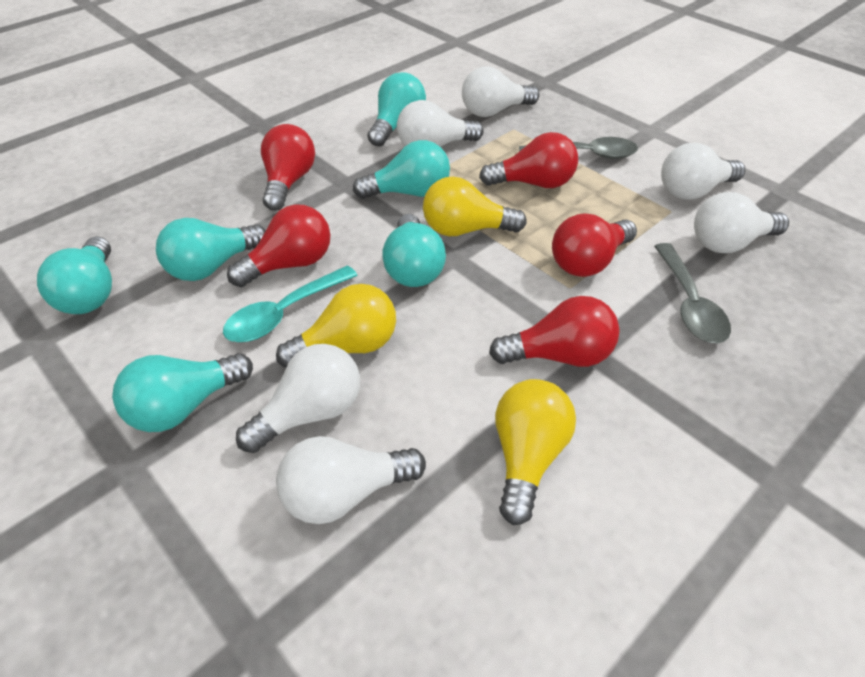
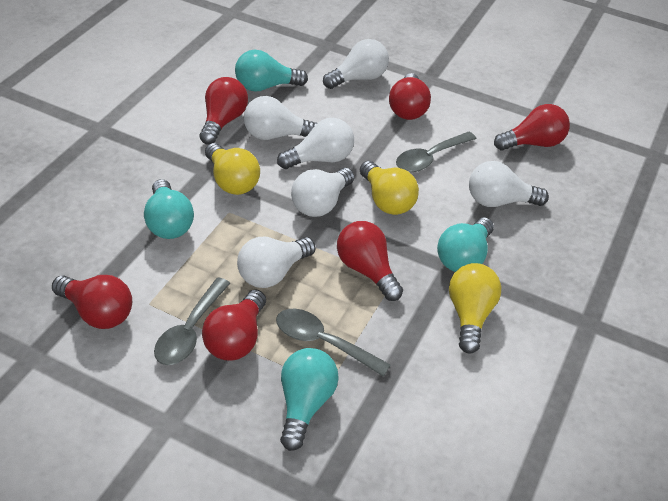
grey spoon: [519,137,638,159] [654,243,731,343] = 2 -> [154,278,230,365] [276,309,390,377] [396,131,477,172] = 3
red light bulb: [227,204,330,287] [261,124,315,211] [479,132,578,188] [489,296,620,367] [552,213,637,277] = 5 -> [52,275,132,329] [200,77,248,145] [202,290,266,360] [337,221,403,301] [389,73,431,120] [494,104,570,151] = 6
turquoise light bulb: [37,237,112,314] [112,353,253,432] [156,218,266,281] [353,140,450,199] [367,72,426,147] [382,214,446,287] = 6 -> [144,179,194,239] [235,50,308,92] [280,348,339,451] [437,217,494,272] = 4
turquoise spoon: [223,266,358,342] = 1 -> none = 0

